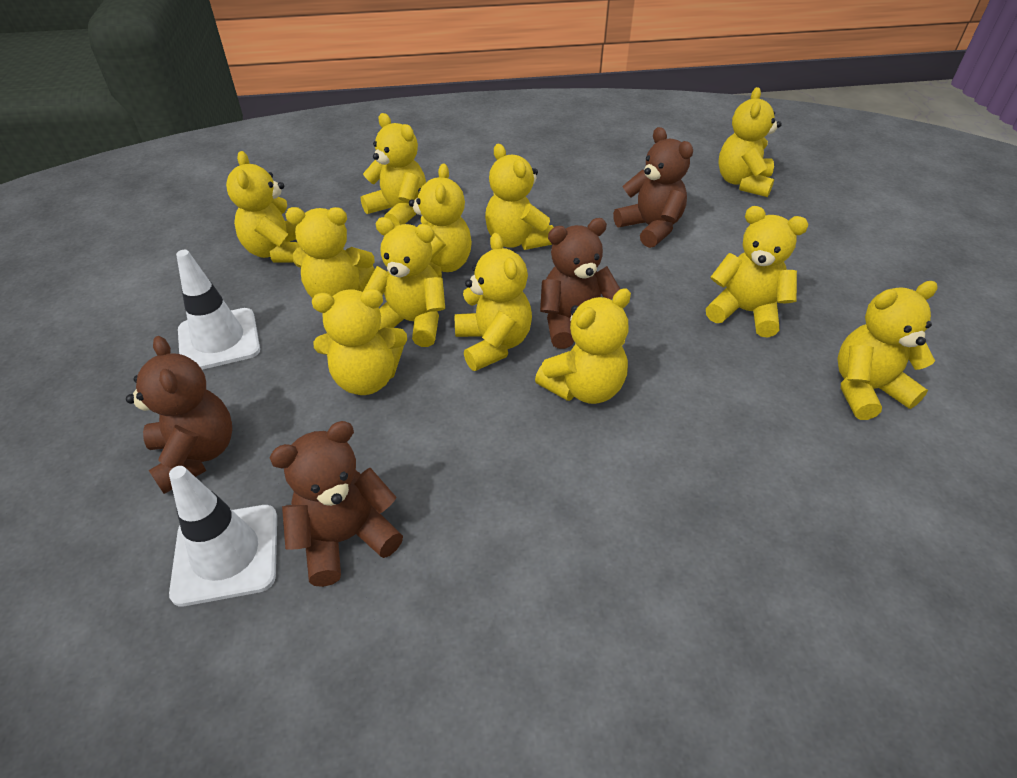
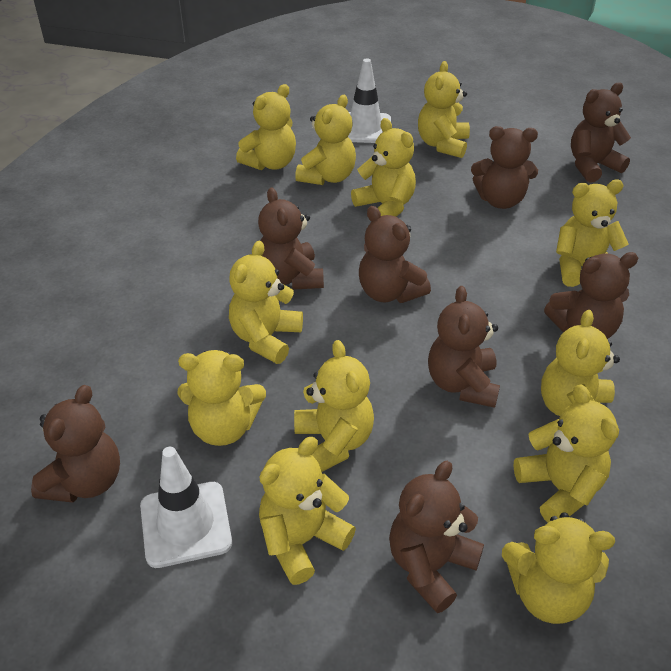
brown teddy bear: [126,336,232,494] [269,421,403,587] [540,218,620,349] [613,127,693,248] = 4 -> [31,385,120,503] [258,187,324,290] [359,206,431,303] [389,461,484,613] [428,286,500,408] [471,126,538,209] [544,252,638,339] [571,82,631,183] = 8

